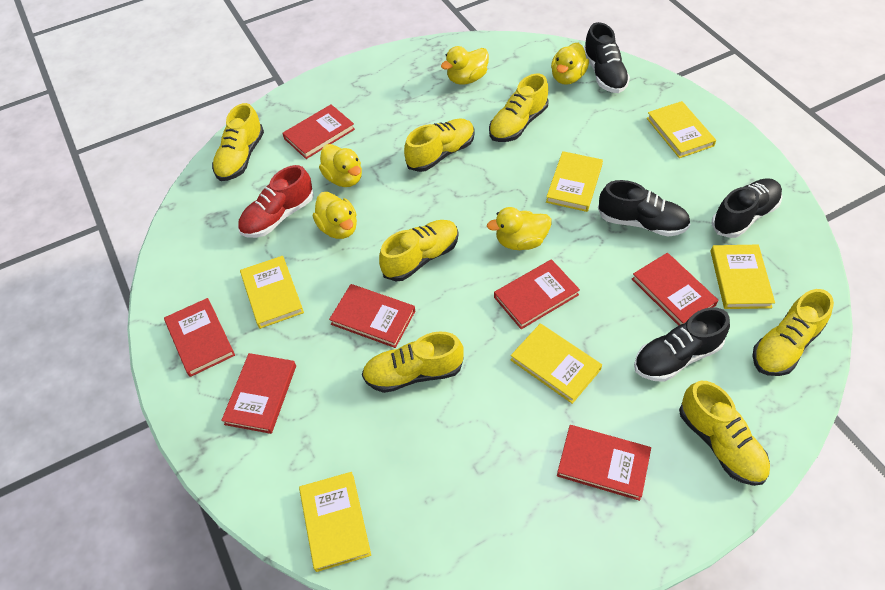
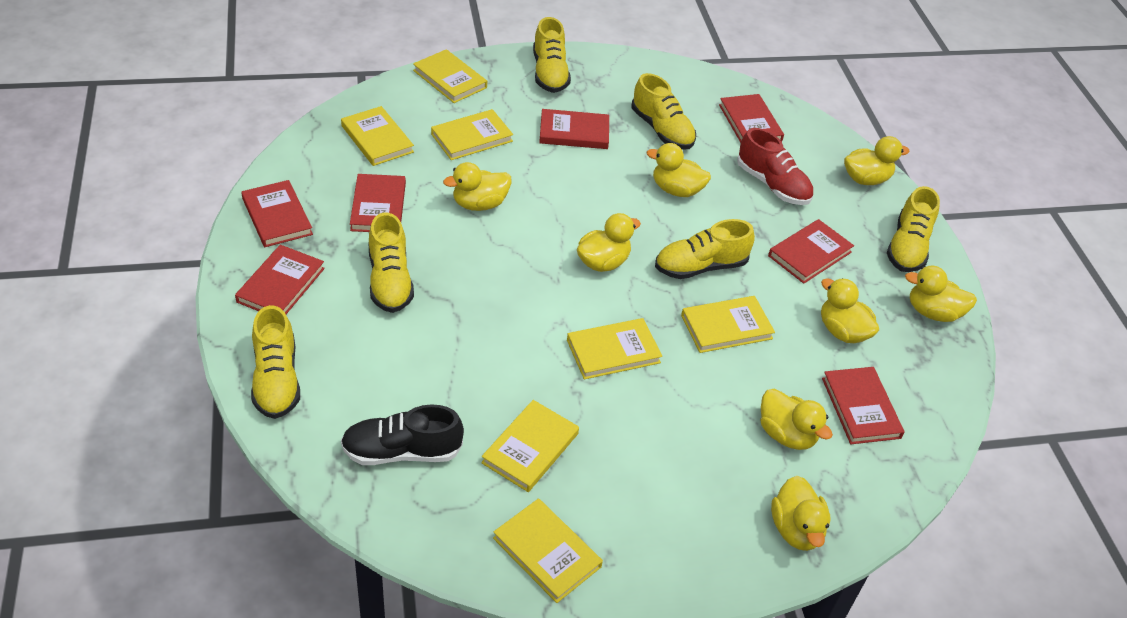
black shoe: [584,22,630,93] [598,180,690,237] [634,307,730,382] [711,178,782,238] = 4 -> [341,404,464,465] = 1
yellow book: [240,256,304,329] [299,472,371,572] [511,323,602,404] [546,151,603,212] [647,101,716,158] [711,245,775,309] = 6 -> [341,106,414,166] [413,49,487,103] [431,109,513,160] [481,400,579,492] [493,498,603,603] [567,318,662,379] [681,296,775,353] = 7
yellow duck: [313,192,357,239] [319,144,362,187] [441,46,489,85] [487,207,551,250] [551,43,589,85] = 5 -> [443,162,512,211] [577,213,641,272] [647,143,711,197] [760,389,833,450] [771,476,831,551] [821,278,879,343] [844,136,910,185] [905,266,977,322] = 8
yellow shoe: [212,103,264,181] [362,332,464,393] [379,220,459,281] [404,118,475,172] [489,74,548,142] [679,381,770,486] [752,289,834,376] = 7 -> [251,305,300,419] [369,212,414,313] [533,17,571,93] [632,73,696,149] [655,219,755,279] [887,186,940,272] = 6

